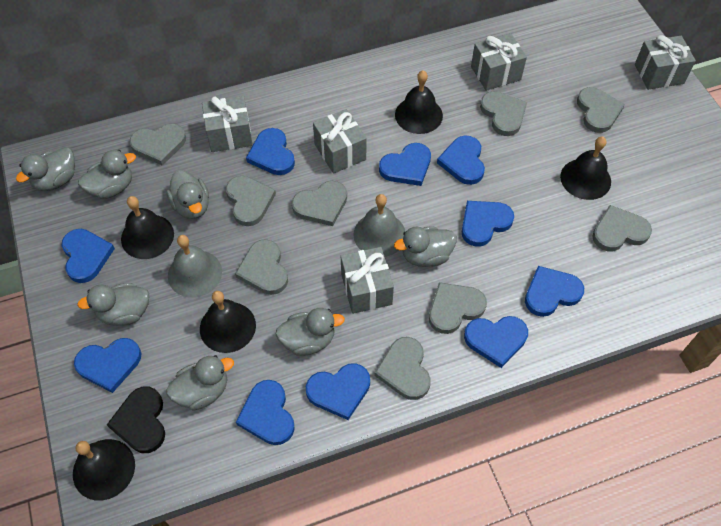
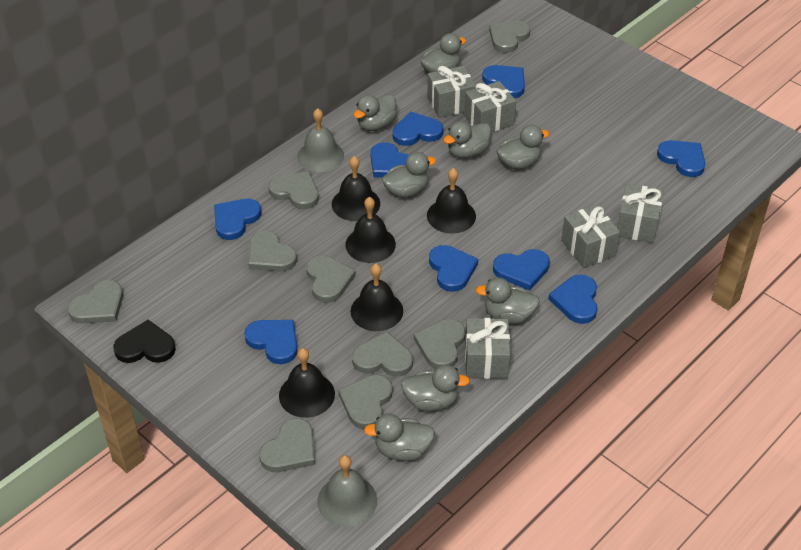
blue heart: [61,229,115,283] [74,338,141,393] [236,380,295,445] [246,128,295,175] [306,363,370,420] [379,143,431,186] [437,135,485,185] [462,201,514,247] [464,316,528,368] [525,266,584,317] = 10 -> [214,199,261,240] [244,320,298,364] [370,142,409,178] [392,111,443,146] [429,245,478,292] [482,65,525,98] [493,249,550,290] [548,275,597,324] [657,140,705,177] = 9
grey duck: [16,147,75,191] [77,283,149,326] [78,150,136,199] [166,170,209,219] [167,355,234,411] [275,308,345,356] [394,227,457,267] = 7 -> [354,94,397,131] [364,413,435,461] [382,152,436,198] [401,365,470,411] [420,33,466,73] [443,121,491,158] [475,278,540,324] [497,125,549,169] = 8

